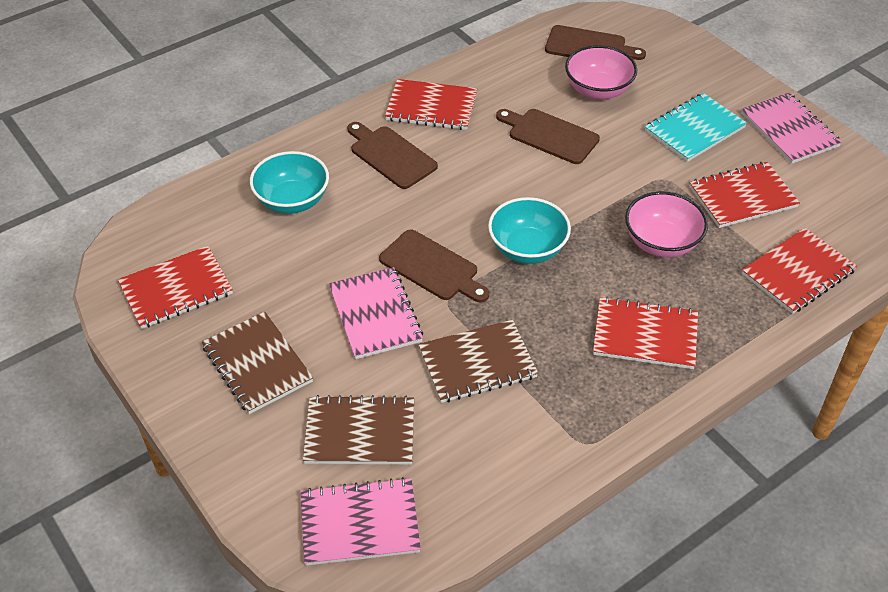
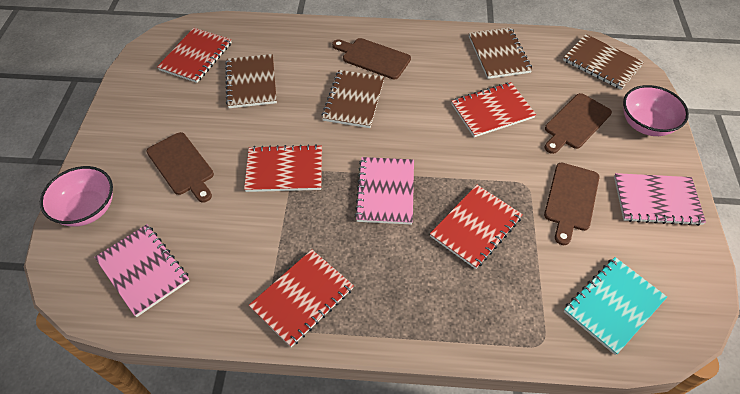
brown notebook: [202,312,313,414] [303,395,414,464] [418,320,538,403] = 3 -> [225,54,277,108] [322,70,384,128] [469,27,533,79] [563,34,644,90] = 4
turquoise bowl: [250,151,329,214] [488,197,571,264] = 2 -> none = 0

